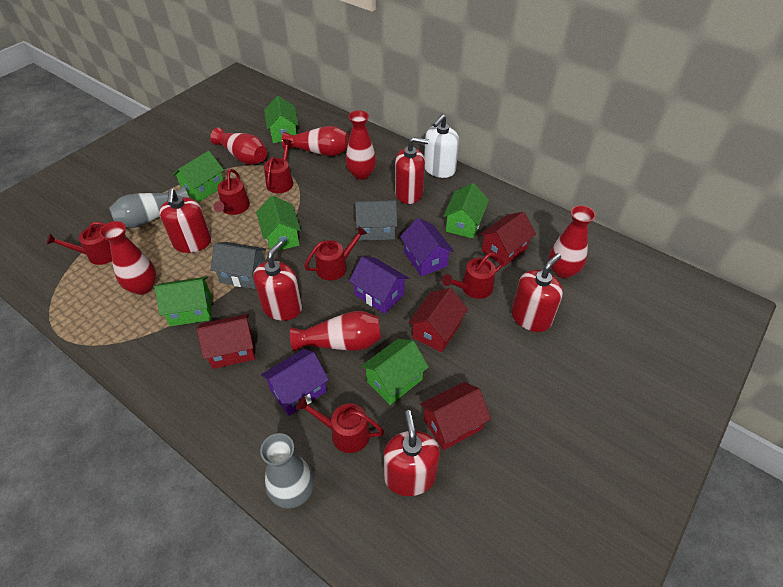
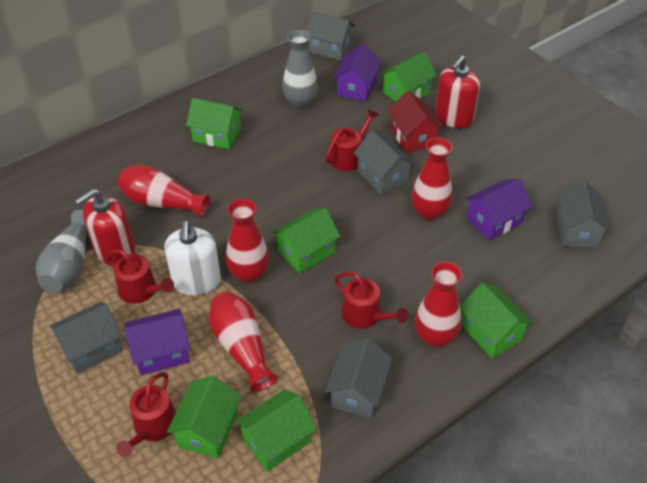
grey house: [211,242,266,289] [355,200,397,241] = 2 -> [50,301,123,374] [307,12,356,61] [325,338,393,418] [354,130,415,195] [556,181,611,248] = 5
red house: [197,314,255,369] [408,288,468,352] [420,382,491,450] [480,212,536,267] = 4 -> [387,91,443,153] = 1
red soap dispenser: [159,189,211,253] [253,241,302,321] [384,410,440,496] [395,137,429,204] [511,253,563,332] = 5 -> [75,189,135,265] [435,55,480,128] = 2
red vase: [100,221,156,295] [210,127,267,165] [282,126,349,156] [290,311,381,352] [346,111,376,180] [549,205,596,278] = 6 -> [118,165,210,218] [209,292,278,392] [226,198,269,283] [411,137,453,220] [415,262,462,347] = 5
red watering can: [47,221,126,265] [213,169,250,215] [264,139,293,193] [296,397,384,453] [304,226,367,281] [442,253,504,299] = 6 -> [107,249,174,304] [116,372,176,457] [325,109,378,171] [334,272,408,329] = 4

